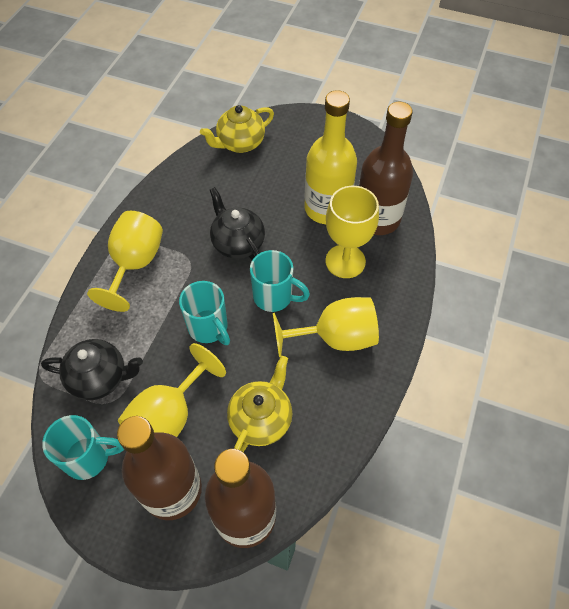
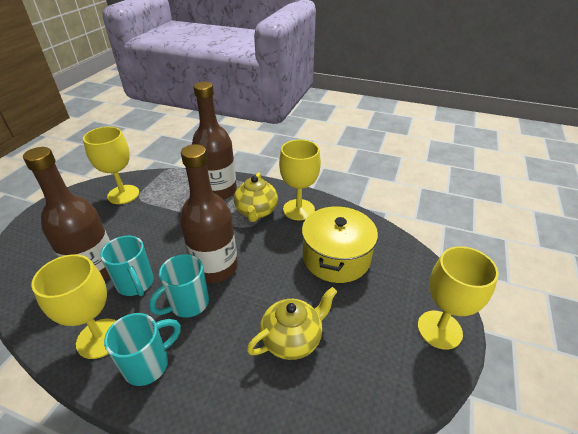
black teapot: [41,339,143,400] [210,187,265,260] = 2 -> none = 0
yellow bottle: [304,90,357,224] = 1 -> none = 0
yellow pot: none = 0 -> [302,206,378,283] = 1

